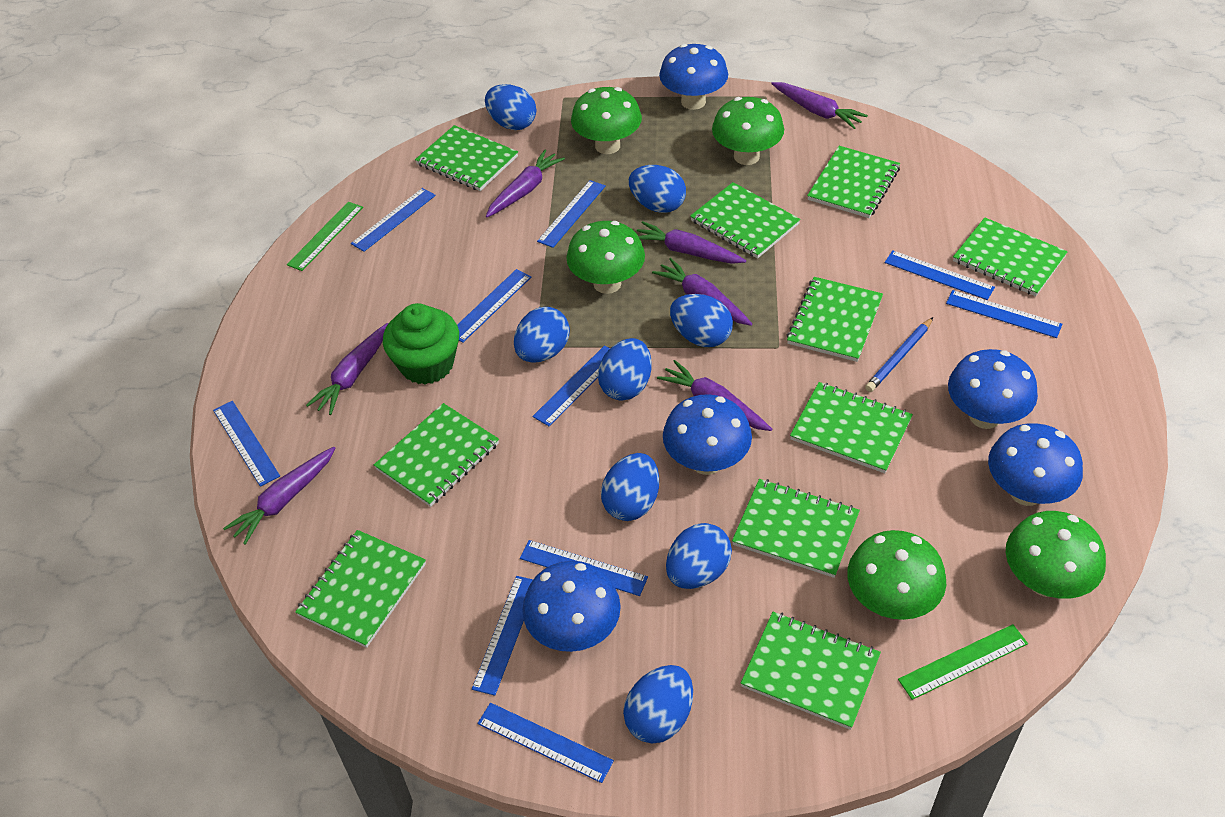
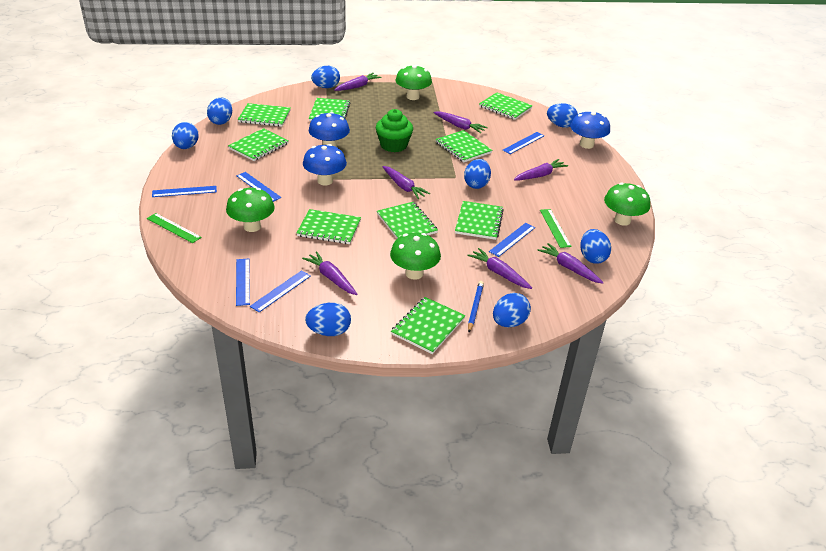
blue mushroom: [522,561,621,652] [659,44,728,110] [663,394,752,475] [948,349,1038,429] [988,423,1083,506] = 5 -> [303,144,347,185] [309,112,350,147] [570,110,610,149] = 3
blue ruler: [213,401,280,487] [351,188,436,252] [457,269,531,343] [472,576,533,696] [477,703,614,783] [520,540,648,596] [533,346,610,426] [537,180,606,248] [885,250,995,300] [946,290,1062,338] = 10 -> [152,186,217,197] [236,172,282,202] [236,258,250,306] [250,270,311,312] [489,223,535,257] [503,132,544,154] = 6
green mushroom: [566,221,645,294] [571,87,642,154] [712,97,784,165] [847,530,946,620] [1006,511,1106,599] = 5 -> [226,188,275,232] [390,233,441,280] [395,65,432,100] [604,183,650,226] = 4
green notebook: [295,530,426,648] [374,403,499,507] [415,125,518,191] [690,182,800,259] [732,479,860,578] [741,612,881,730] [786,277,883,362] [790,382,913,473] [807,146,900,218] [953,217,1068,296] = 10 -> [228,128,289,161] [238,103,291,127] [297,209,361,244] [309,98,350,121] [377,202,438,239] [391,297,466,354] [436,130,492,162] [455,201,504,240] [479,92,533,120] = 9

